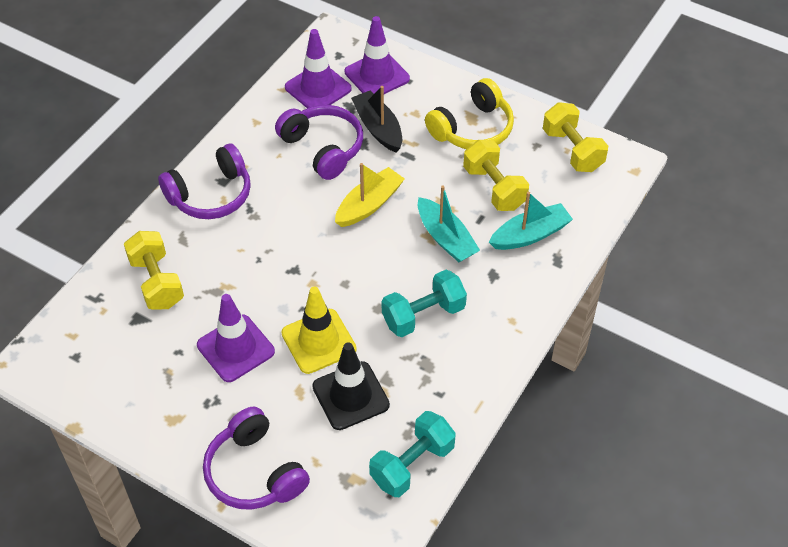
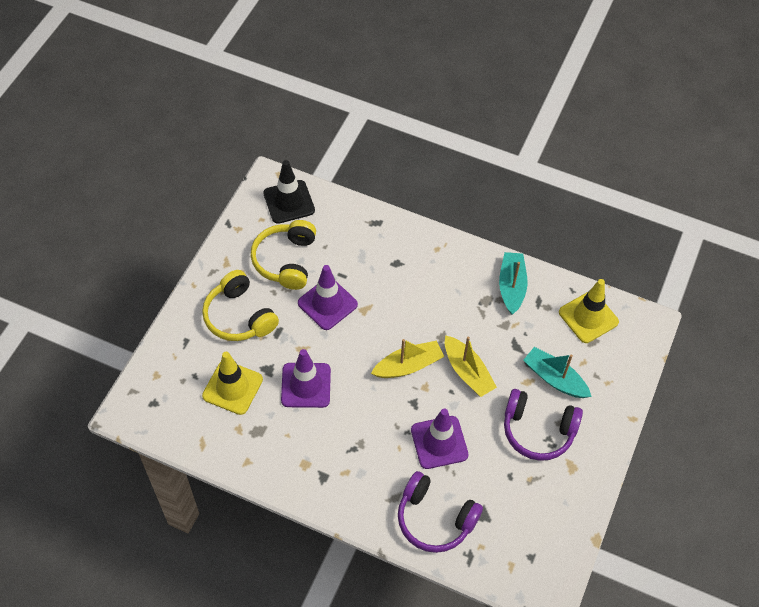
black boat: [351,86,402,153] = 1 -> none = 0
purple headphones: [158,144,251,219] [203,407,310,510] [275,105,363,180] = 3 -> [398,471,483,553] [504,389,583,461] = 2
turquoise dumbbell: [369,411,456,497] [382,270,467,337] = 2 -> none = 0
yellow boat: [335,163,405,227] = 1 -> [371,339,444,378] [445,335,497,397] = 2
yellow dumbbell: [124,231,184,309] [463,140,529,211] [543,102,608,172] = 3 -> none = 0
yellow headphones: [425,78,514,149] = 1 -> [202,270,279,341] [251,220,316,290] = 2
yellow traffic cone: [281,286,357,374] = 1 -> [202,352,263,415] [559,279,619,343] = 2

